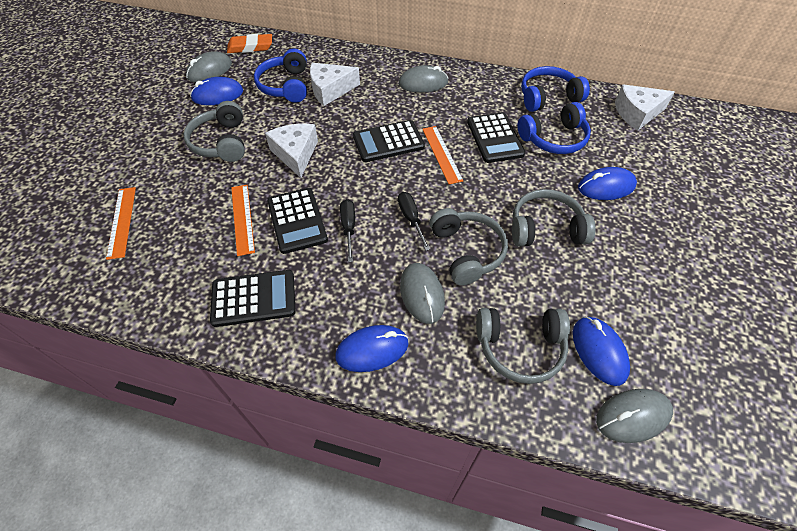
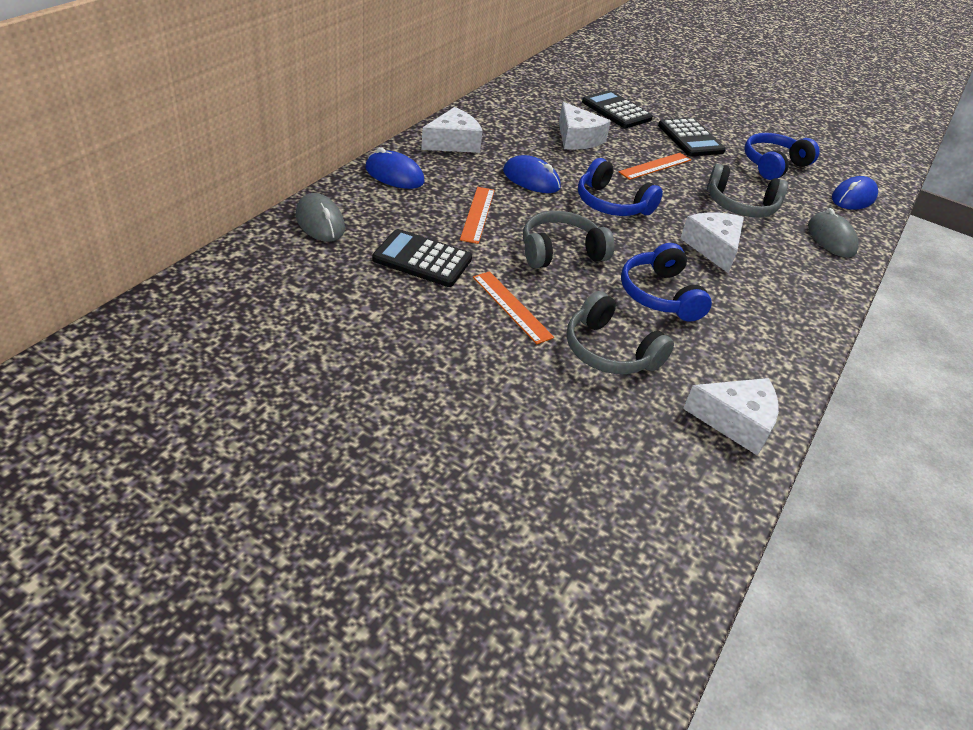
black calculator: [210,270,296,327] [267,188,328,254] [353,120,425,162] [467,112,525,163] = 4 -> [372,229,472,287] [582,90,653,128] [658,118,726,156] = 3
black screwdriver: [340,199,355,262] [398,192,430,251] = 2 -> none = 0
blue mouse: [190,77,243,105] [335,325,409,372] [573,316,630,386] [578,167,637,200] = 4 -> [365,147,425,189] [503,155,561,193] [832,176,878,210] = 3
grey headphones: [183,101,245,162] [430,208,508,285] [476,308,570,384] [512,189,596,247] = 4 -> [523,211,614,268] [566,291,674,374] [707,164,788,217] = 3
grey mouse: [186,51,232,83] [399,65,449,93] [400,263,445,324] [596,389,673,443] = 4 -> [296,193,345,242] [808,208,859,258] = 2
orange eraser: [227,34,272,53] = 1 -> none = 0
white cheese: [265,123,318,178] [310,63,360,106] [615,84,675,131] = 3 -> [421,107,482,153] [559,102,611,150] [680,212,744,274] [683,378,779,456] = 4

